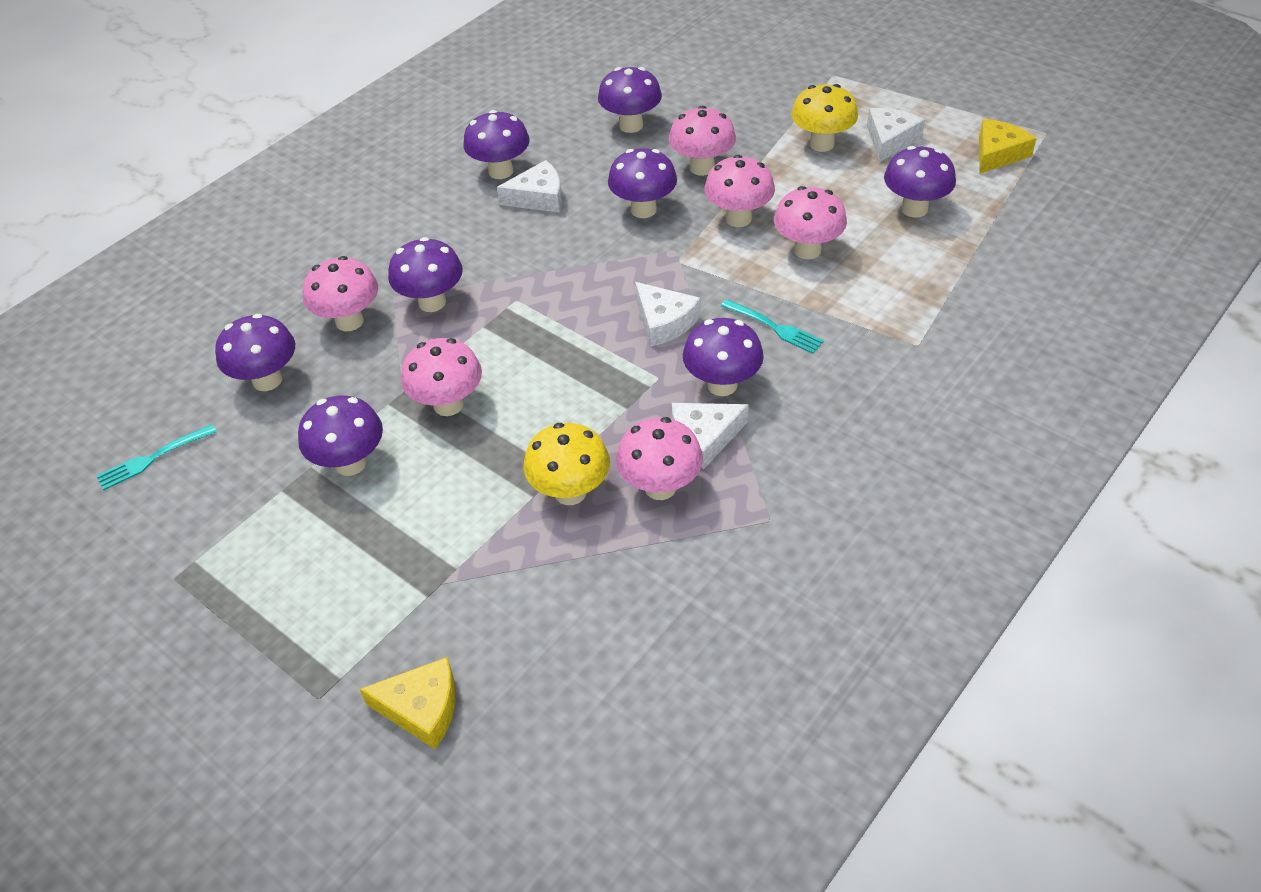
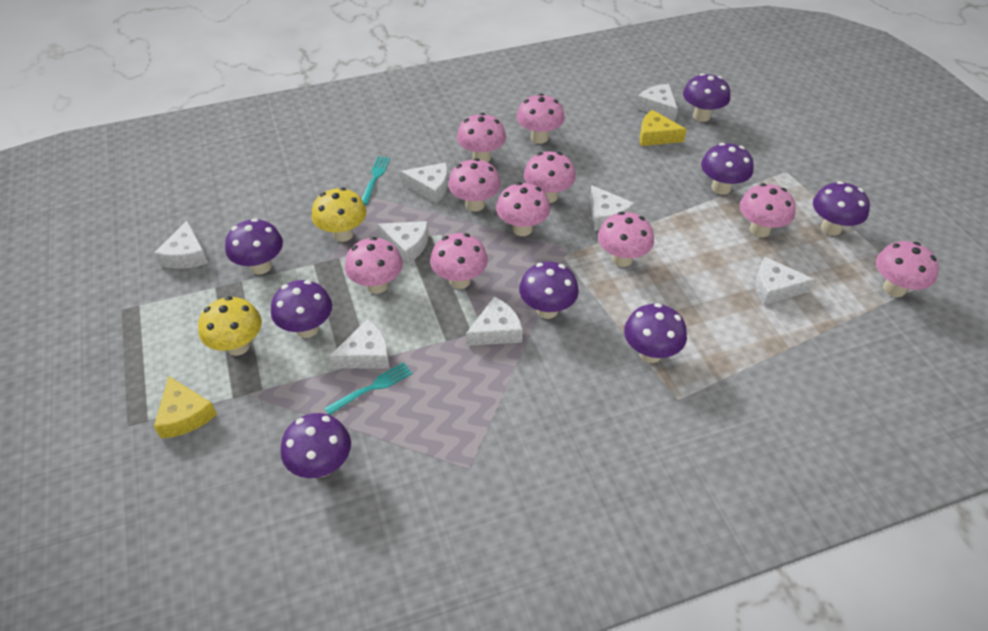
pink mushroom: [303,256,378,331] [401,338,482,416] [616,417,703,500] [669,106,736,176] [704,155,775,227] [774,186,847,259] = 6 -> [345,237,403,294] [430,233,488,289] [448,158,501,212] [457,113,506,162] [496,182,550,236] [517,94,565,144] [524,151,576,203] [598,212,654,267] [740,183,796,237] [876,241,939,297] = 10
white cheese: [497,160,562,212] [635,282,700,347] [672,403,749,469] [867,108,925,162] = 4 -> [154,221,208,269] [329,319,389,369] [377,221,429,264] [400,162,448,204] [466,297,523,346] [590,185,634,231] [636,84,678,121] [755,257,815,305] = 8

